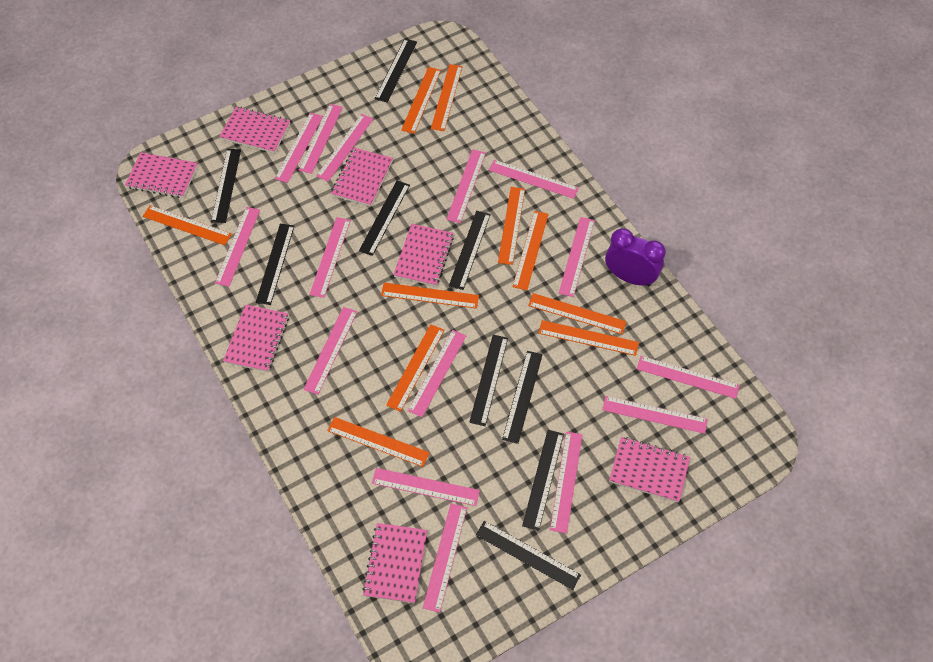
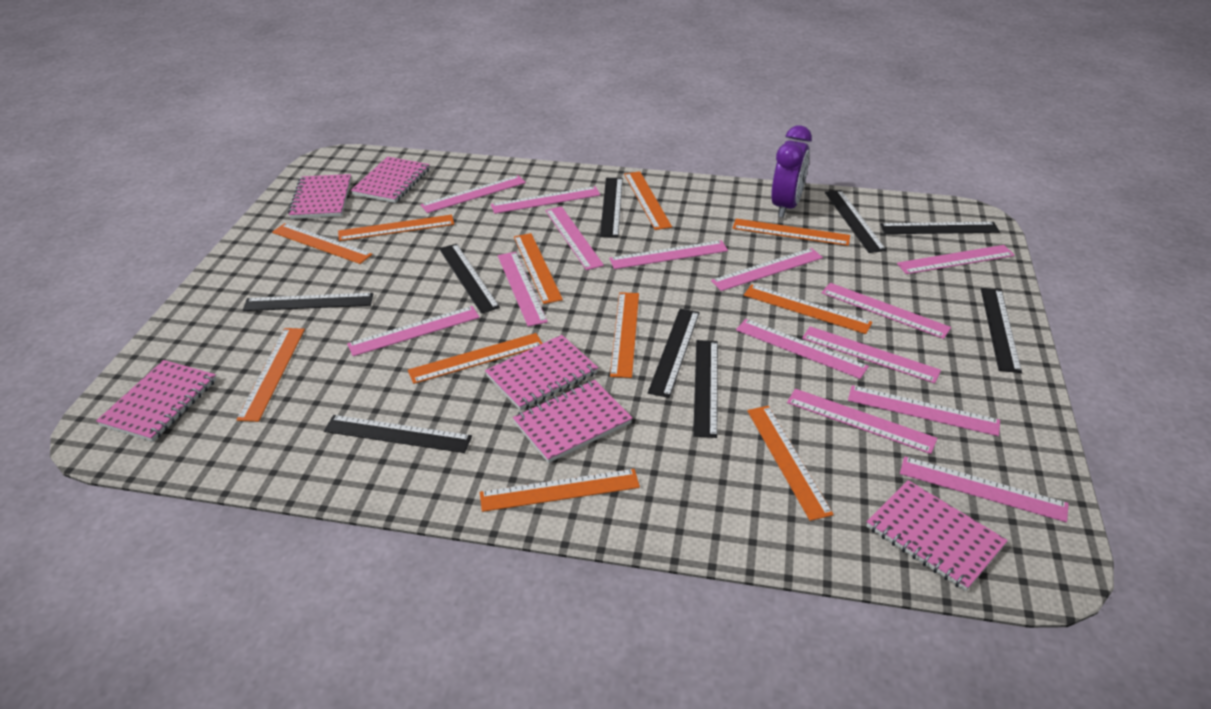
orange ruler: [143,205,232,245] [327,417,430,467] [381,283,479,309] [386,324,445,412] [401,67,441,134] [431,64,462,131] [498,187,525,265] [512,211,549,290] [528,293,627,334] [538,320,639,356] = 10 -> [236,328,305,422] [272,223,373,264] [338,215,454,241] [408,333,543,384] [480,469,640,512] [514,233,563,304] [610,292,639,378] [624,171,672,230] [733,219,850,246] [744,284,873,334] [747,406,834,521] = 11
pink notebook: [125,152,198,198] [219,107,290,153] [223,305,289,372] [331,148,393,207] [362,523,427,603] [393,224,454,286] [609,437,690,502] = 7 -> [96,360,217,442] [288,174,351,219] [351,157,430,203] [485,335,598,411] [513,380,632,463] [867,480,1008,591] = 6
pink ruler: [215,207,260,286] [275,113,323,183] [299,104,343,174] [303,307,357,395] [309,217,351,298] [316,114,373,182] [372,468,480,506] [408,330,466,417] [423,503,467,613] [446,149,486,223] [489,160,579,199] [550,432,582,533] [559,217,595,297] [603,396,708,434] [637,356,739,399] = 15 -> [347,306,480,356] [421,175,526,213] [491,186,600,214] [498,252,548,327] [545,206,604,270] [609,240,728,269] [711,248,823,291] [736,319,869,379] [787,389,937,454] [802,326,941,384] [822,283,951,339] [848,385,1000,436] [897,245,1015,274] [900,456,1069,522] = 14

